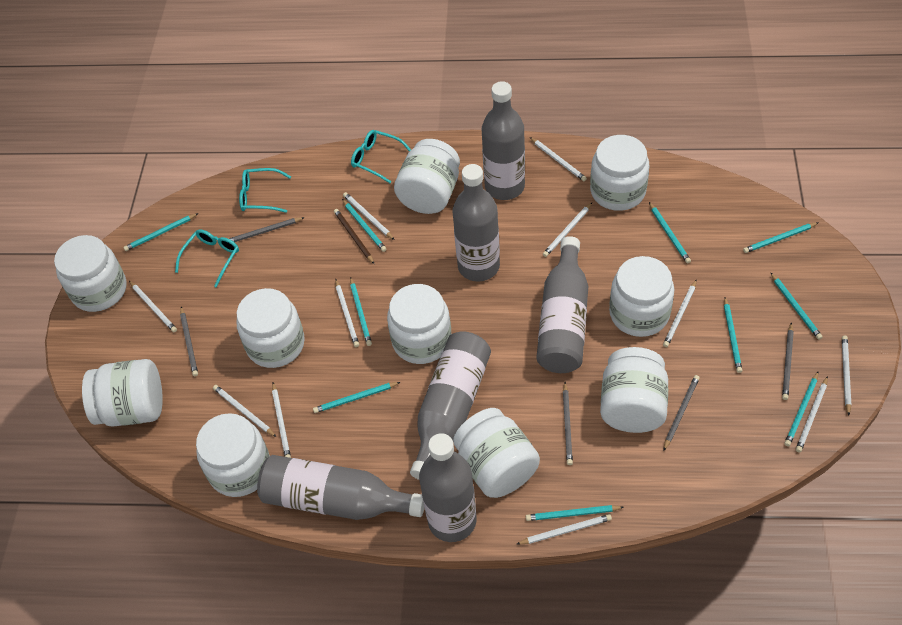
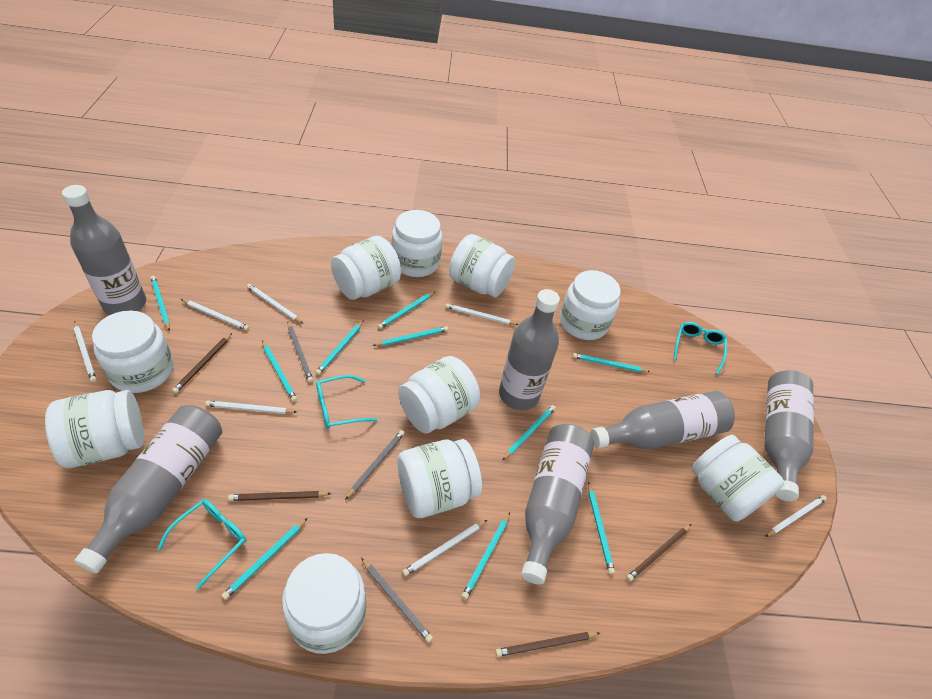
brown pencil: [334,209,374,264] = 1 -> [172,333,232,393] [228,491,331,501] [495,632,600,657] [626,524,691,581] = 4
grey pencil: [180,307,198,376] [229,217,305,242] [563,382,573,465] [663,375,700,451] [782,322,794,400] = 5 -> [288,322,313,382] [345,430,405,500] [361,558,433,643] = 3
white pencil: [129,281,177,332] [213,385,276,437] [272,382,291,458] [335,279,359,347] [343,192,394,240] [517,514,612,544] [530,137,587,181] [543,203,592,257] [663,279,697,347] [796,376,828,452] [842,335,851,416] = 11 -> [74,321,97,382] [181,299,249,331] [205,401,296,414] [247,284,304,324] [402,520,487,576] [445,303,519,325] [765,495,827,537] = 7

